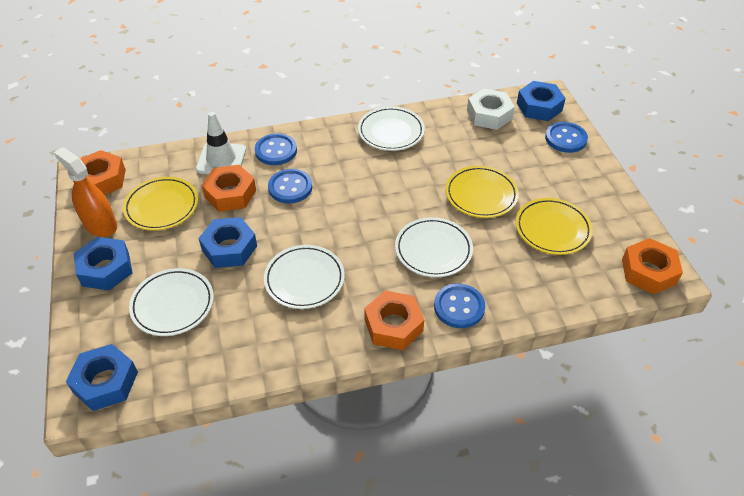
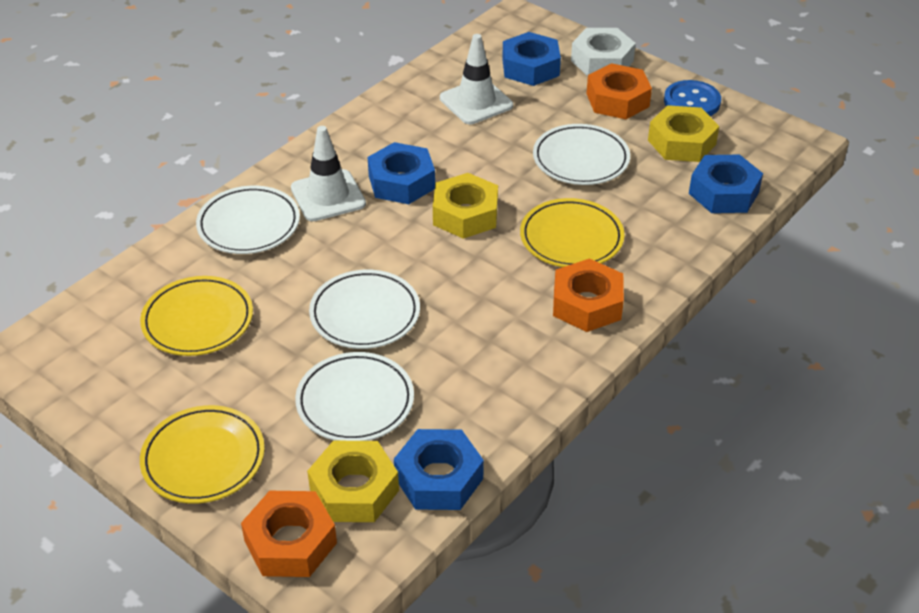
blue button: [255,133,297,165] [268,169,312,204] [434,284,485,328] [545,122,588,153] = 4 -> [664,80,721,116] = 1
orange nut: [73,150,126,195] [202,165,256,212] [364,291,424,350] [622,238,683,295] = 4 -> [241,491,337,577] [553,258,624,332] [586,63,652,119] = 3
orange spray bottle: [54,147,117,237] = 1 -> none = 0
white traffic cone: [196,112,246,174] = 1 -> [291,126,366,221] [440,34,513,124] = 2
yellow nut: none = 0 -> [307,440,399,522] [433,173,498,239] [648,105,719,162] = 3

